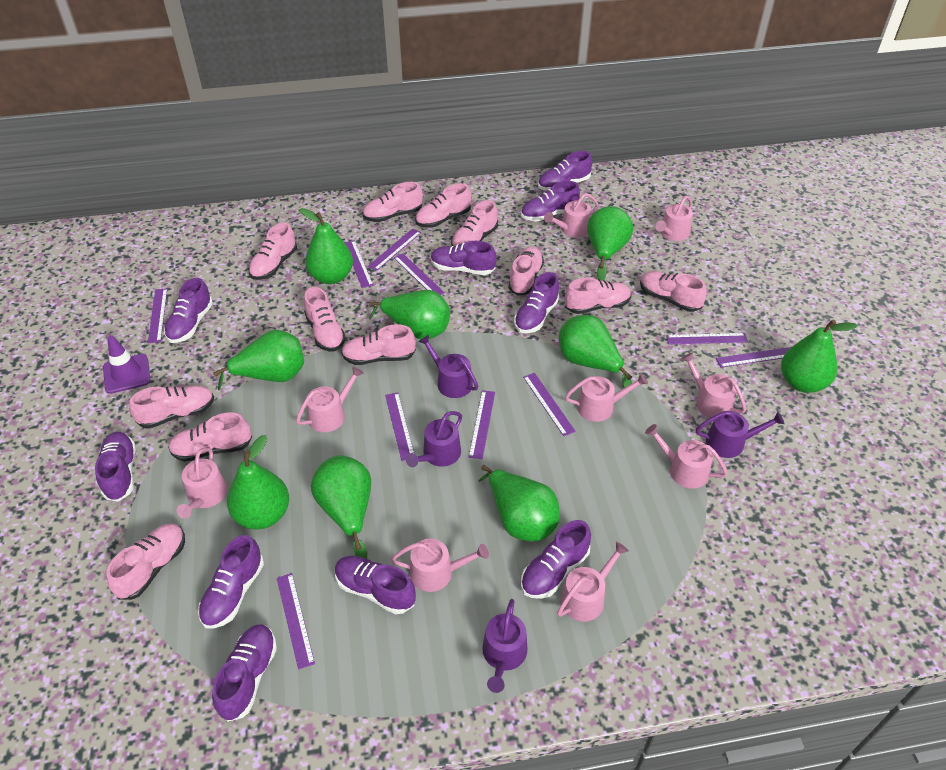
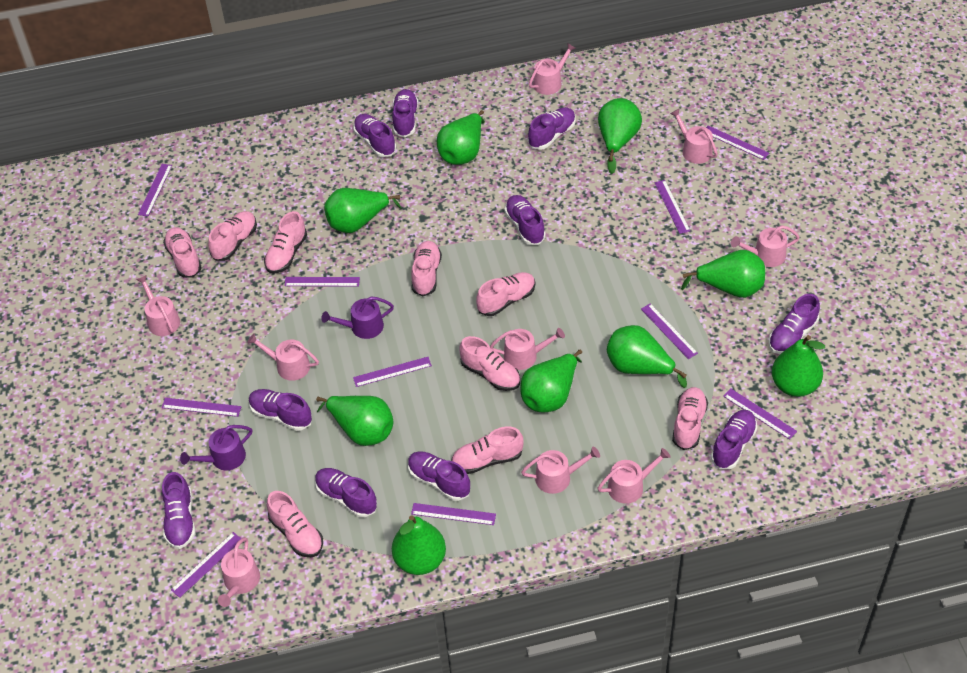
pink shoe: [106,523,185,600] [129,385,214,429] [168,412,252,462] [248,223,297,280] [304,287,346,351] [341,324,416,365] [363,182,423,222] [415,183,471,228] [451,200,498,246] [508,246,544,296] [565,278,631,314] [640,271,707,312] = 12 -> [163,227,202,278] [208,211,257,261] [264,211,307,273] [267,491,323,557] [411,241,442,296] [451,427,524,474] [460,336,520,391] [476,272,535,316] [672,387,708,450] = 9
purple traffic cone: [103,336,151,394] = 1 -> none = 0
purple watering can: [406,411,462,467] [418,335,478,398] [482,599,527,693] [696,411,785,458] = 4 -> [180,425,252,470] [321,297,394,339] = 2

